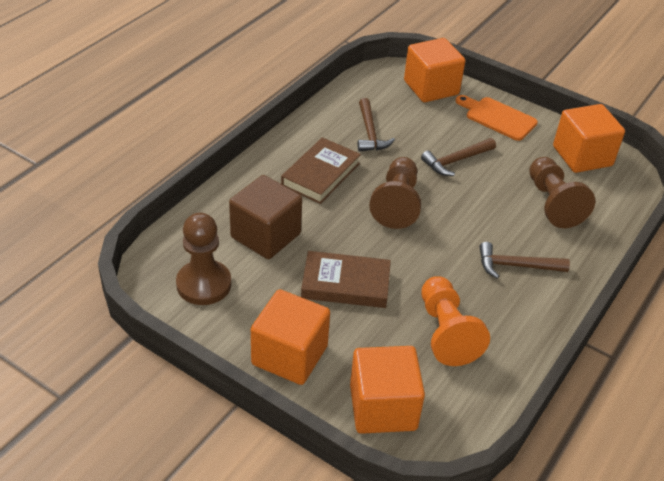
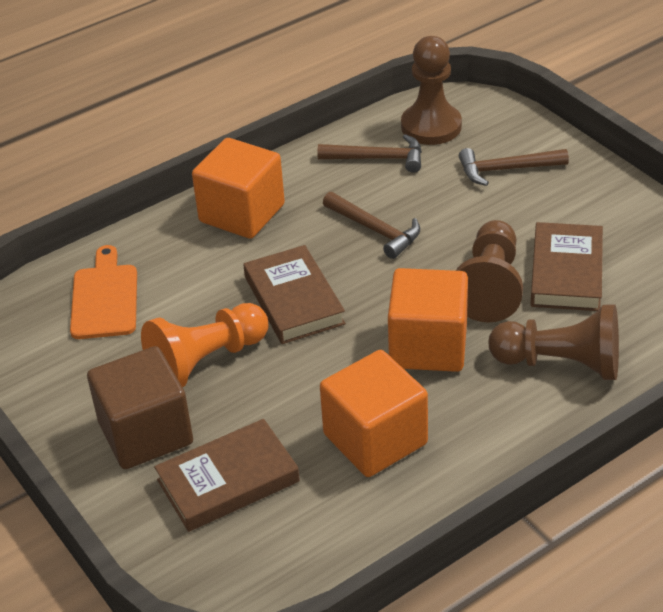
brown book: [281,137,361,204] [301,251,391,308] = 2 -> [154,419,300,532] [243,245,346,344] [530,222,603,311] = 3
orange cube: [251,289,330,385] [350,346,425,434] [404,38,465,102] [553,104,625,173] = 4 -> [192,138,285,239] [320,350,428,477] [388,268,468,372] = 3

